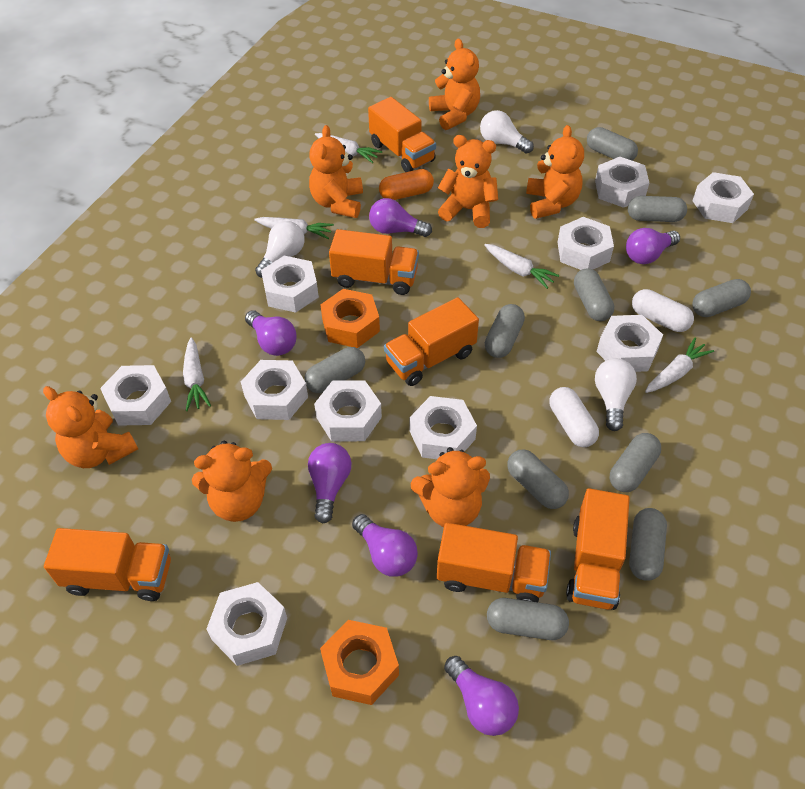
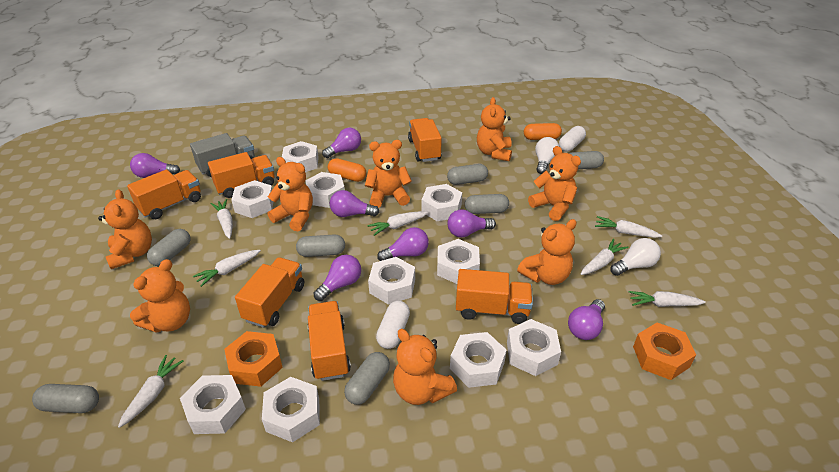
grey capsule: [304,347,365,393] [485,304,525,358] [487,598,569,640] [507,449,569,509] [574,268,614,321] [587,127,638,161] [610,433,661,492] [628,196,687,222] [629,508,667,581] [692,279,751,317] = 10 -> [32,384,99,413] [147,229,191,266] [296,234,345,257] [344,352,390,405] [447,164,488,185] [465,194,509,214] [569,151,604,169] = 7
grey truck: none = 0 -> [190,133,255,177] = 1
orange capsule: [379,169,434,200] = 1 -> [328,158,366,182] [524,123,562,140] = 2
orange teddy bear: [43,386,138,468] [192,441,272,522] [309,125,363,218] [411,447,490,527] [429,38,480,130] [438,135,498,228] [526,125,584,219] = 7 -> [98,189,152,269] [130,259,190,333] [267,157,313,231] [365,140,412,208] [393,329,457,405] [477,97,512,161] [517,219,577,285] [528,146,581,221] = 8
purple light bulb: [245,310,297,356] [308,443,352,524] [352,514,418,577] [369,198,432,237] [444,656,519,736] [626,228,680,264] = 6 -> [130,153,180,178] [314,255,361,301] [322,128,361,158] [330,190,379,217] [377,227,429,261] [448,209,496,238] [568,299,605,340] = 7
white carrot: [183,337,211,411] [254,217,334,239] [315,133,382,163] [485,244,559,289] [645,338,714,393] = 5 -> [118,355,184,428] [193,250,261,287] [211,199,233,239] [367,211,428,236] [581,239,628,275] [595,216,662,238] [629,291,706,307] = 7
white light bulb: [255,221,305,278] [480,110,534,154] [595,358,637,431] = 3 -> [535,137,559,174] [611,238,661,276] = 2

